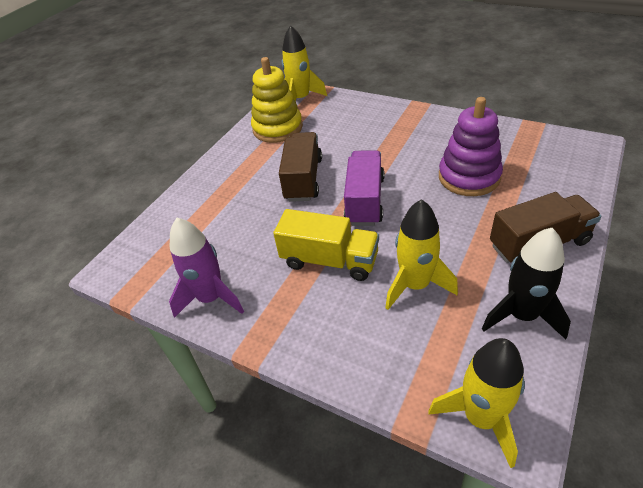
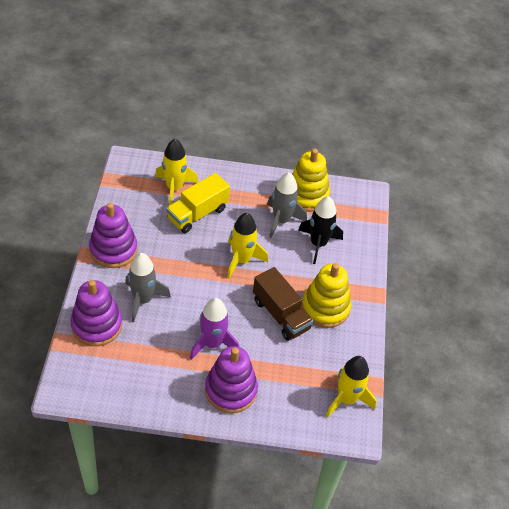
brown truck: [279,132,322,202] [490,192,602,263] = 2 -> [253,267,313,341] = 1
grey rocket: none = 0 -> [125,253,171,322] [267,172,307,238] = 2
purple stacking toy: [439,97,503,196] = 1 -> [70,280,122,346] [89,203,138,268] [205,346,258,413] = 3
purple truck: [344,150,384,226] = 1 -> none = 0
yellow stacking toy: [251,57,303,143] = 1 -> [292,149,330,212] [302,263,351,328] = 2

